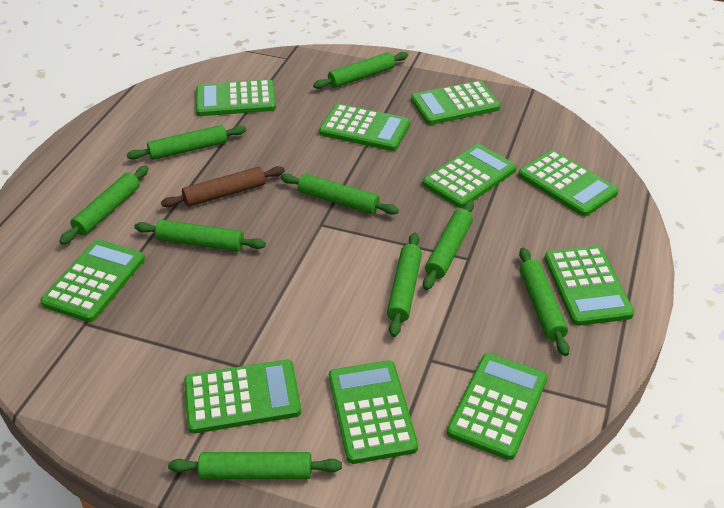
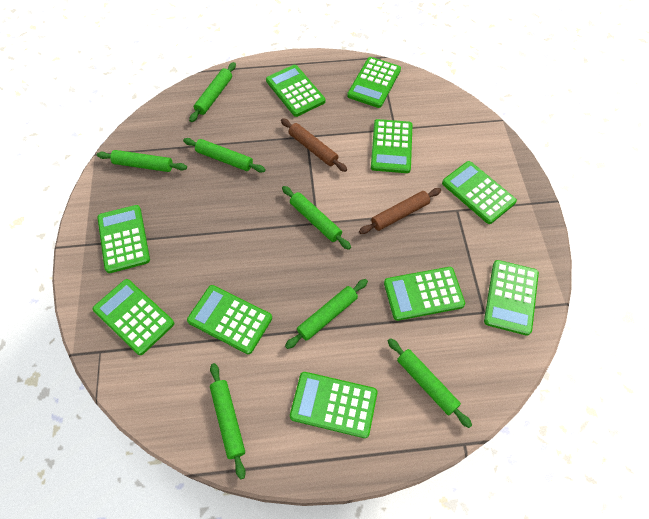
brown rolling pin: [161,166,285,207] = 1 -> [281,118,347,172] [359,188,441,234] = 2
green rolling pin: [59,166,149,245] [127,125,246,160] [134,220,266,251] [168,452,342,479] [280,173,399,215] [313,52,408,89] [387,233,422,337] [423,200,474,290] [519,247,570,356] = 9 -> [97,150,187,172] [183,138,266,173] [189,62,236,122] [210,363,246,479] [282,186,351,250] [285,279,368,349] [388,338,472,428] = 7

